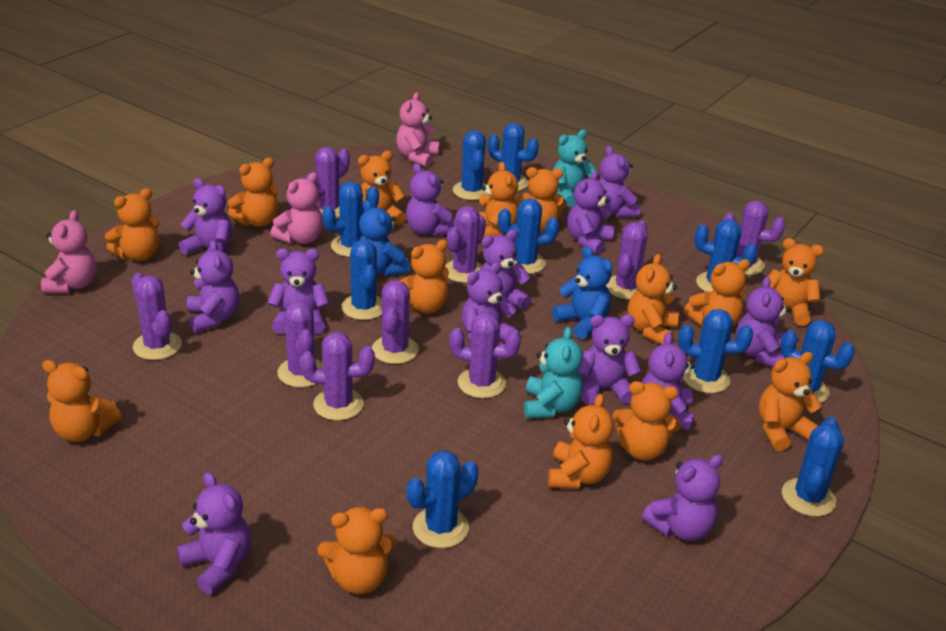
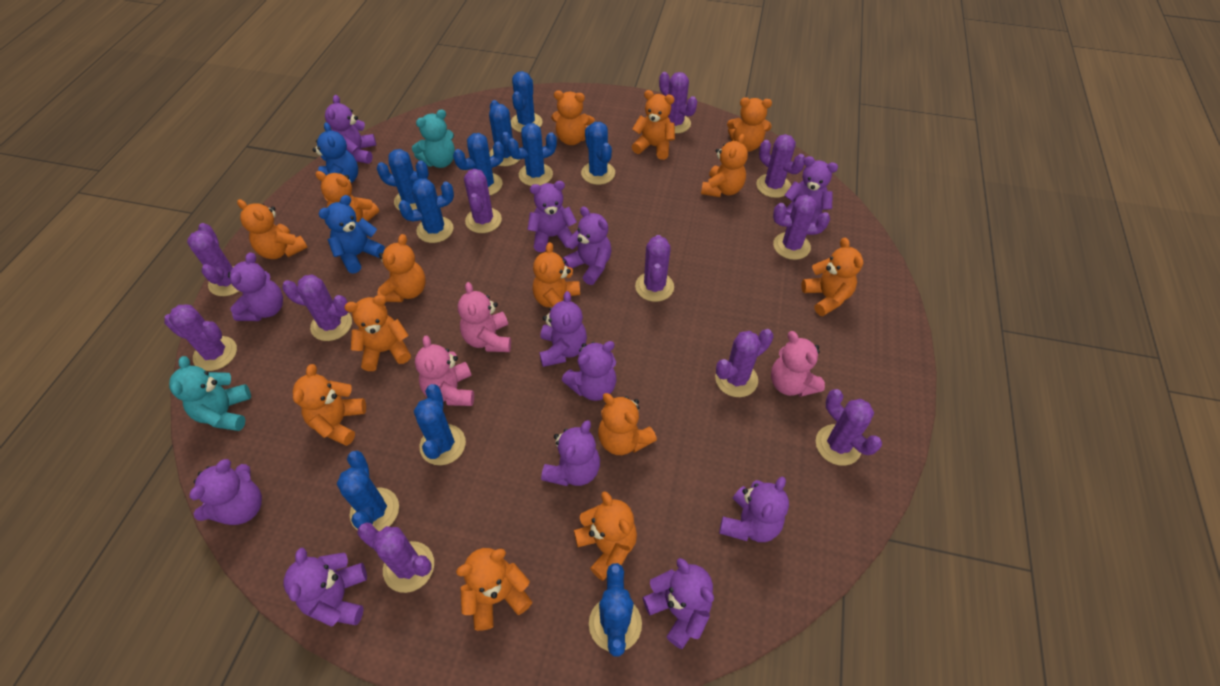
purple cactus: [131,273,182,360] [277,301,323,388] [300,332,375,421] [305,147,350,218] [372,280,419,364] [445,206,486,283] [449,312,521,398] [606,220,647,299] [722,201,785,275] = 9 -> [164,304,237,371] [187,223,239,296] [282,275,352,341] [357,522,434,593] [464,169,502,233] [635,235,674,302] [659,72,697,134] [715,329,773,397] [756,134,805,198] [773,195,830,260] [816,389,882,466] = 11
purple teddy bear: [177,472,251,595] [179,178,233,255] [187,240,240,333] [268,248,329,334] [406,164,455,236] [461,262,519,342] [480,229,531,310] [567,171,615,255] [578,315,642,405] [598,146,640,218] [642,332,695,431] [642,454,723,541] [736,277,790,367] = 13 -> [189,459,262,525] [228,252,283,321] [283,548,367,627] [325,95,376,164] [527,181,577,252] [539,291,587,367] [541,420,600,486] [562,341,617,401] [563,207,612,285] [643,558,714,649] [719,476,789,542] [784,156,838,223] = 12

